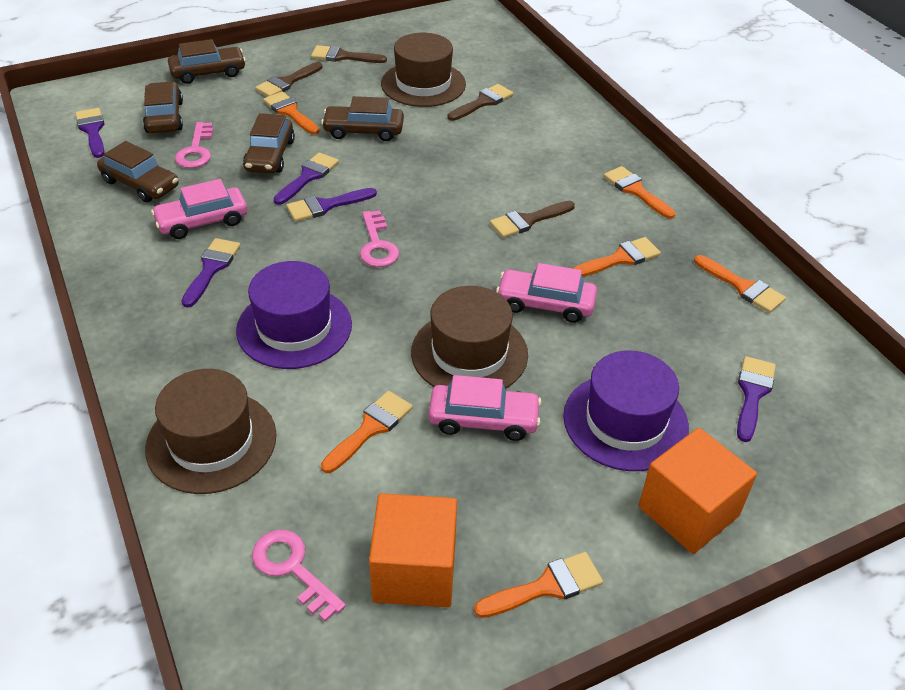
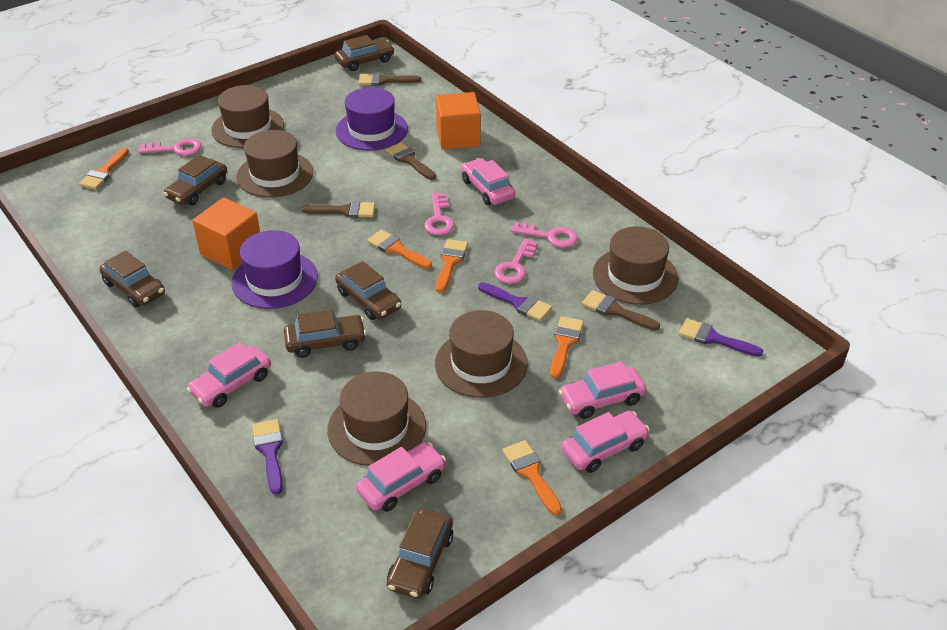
brown car: [97,141,179,202] [143,81,183,133] [168,39,246,84] [243,113,295,173] [321,96,404,141] = 5 -> [99,250,165,307] [164,155,227,206] [284,310,366,358] [335,35,395,71] [335,261,401,320] [387,509,453,599] = 6
brown hat: [145,369,277,494] [381,33,466,107] [411,286,528,389] = 3 -> [211,85,284,148] [237,130,313,198] [327,371,426,466] [435,310,528,398] [593,226,678,305] = 5
orange brush: [263,92,319,135] [321,391,413,473] [474,552,603,618] [572,237,661,277] [603,166,676,219] [694,255,786,313] = 6 -> [79,148,129,190] [367,230,432,269] [436,239,468,293] [503,440,562,516] [550,316,584,379] = 5
pink car: [151,179,247,239] [428,375,541,441] [496,263,597,323] = 3 -> [187,342,271,408] [356,442,446,512] [461,158,515,205] [559,361,646,419] [562,411,650,473] = 5
pink key: [175,122,213,168] [252,530,346,622] [360,211,399,267] = 3 -> [138,139,201,156] [424,193,454,235] [494,239,538,284] [510,222,578,248] = 4
purple brush: [75,108,105,158] [181,238,241,308] [273,152,339,205] [286,188,377,222] [737,356,776,442] = 5 -> [252,419,283,495] [478,282,552,321] [679,319,763,357] = 3

